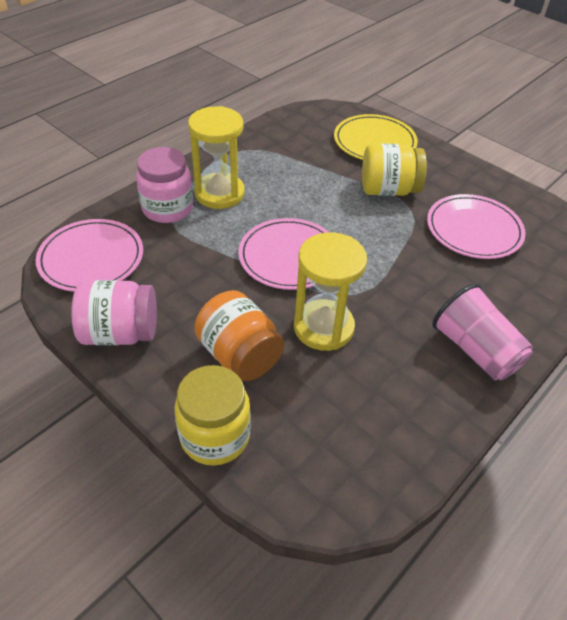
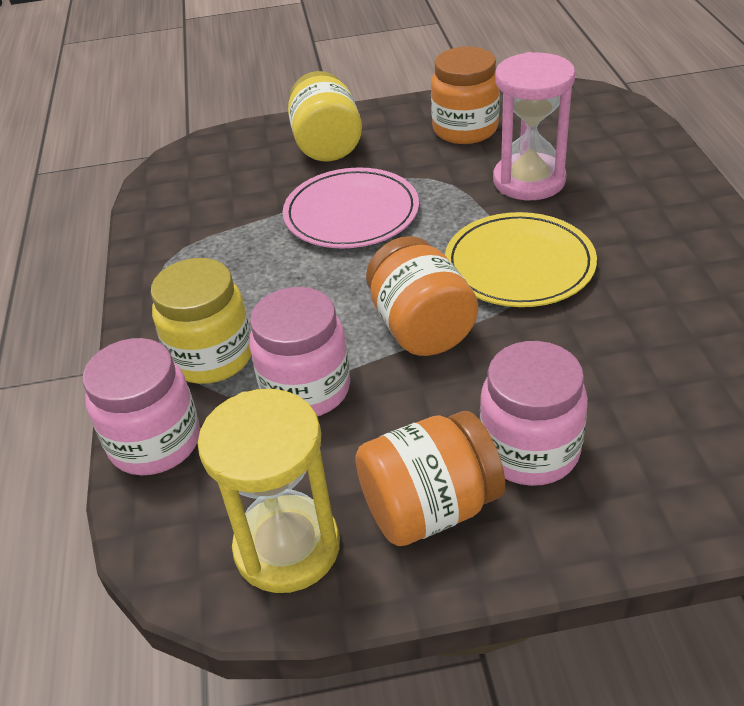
orange jar: [194,290,284,381] = 1 -> [355,411,505,546] [366,236,478,356] [431,47,500,144] = 3
pink cup: [432,283,533,380] = 1 -> none = 0
pink hourglass: none = 0 -> [493,52,575,200] = 1
pink jar: [71,280,157,345] [136,147,193,223] = 2 -> [83,338,200,475] [249,287,350,416] [480,341,588,486] = 3
pink plate: [36,219,143,292] [238,218,329,290] [427,194,526,259] = 3 -> [283,167,419,248] = 1
yellow hourglass: [188,106,245,209] [294,232,367,351] = 2 -> [197,389,340,593] = 1

